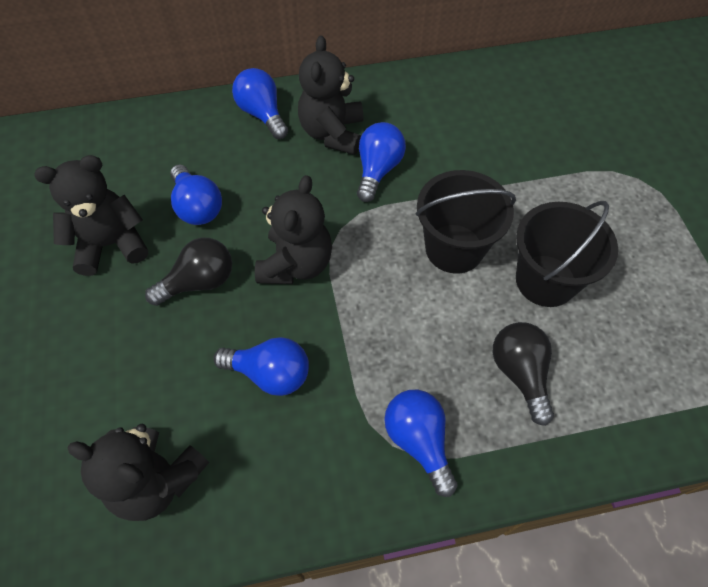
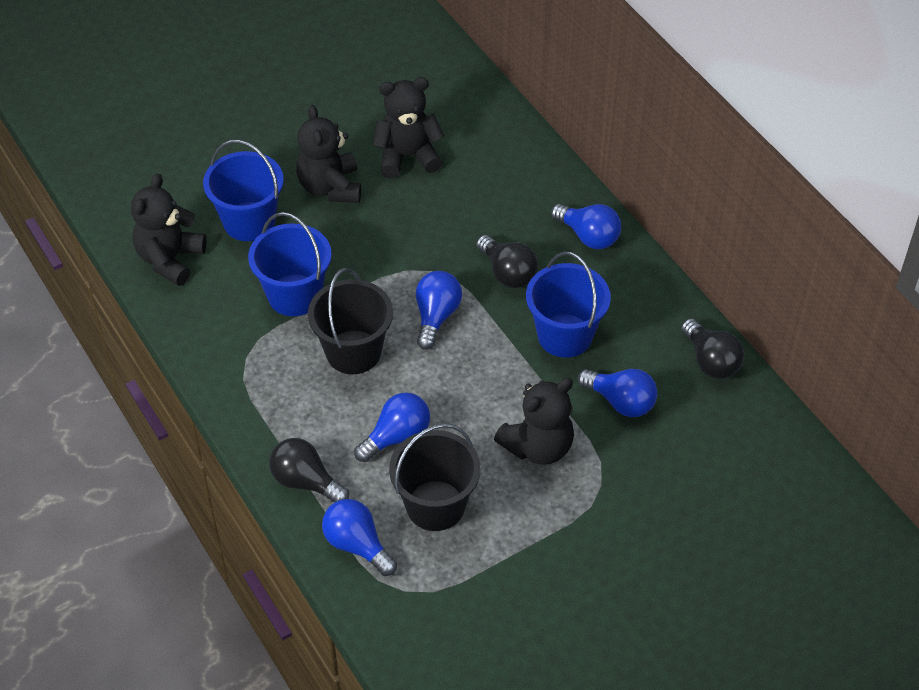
black light bulb: [145,238,232,306] [493,322,554,426] = 2 -> [269,438,349,503] [476,235,538,288] [681,318,744,379] = 3
blue bucket: none = 0 -> [203,140,284,241] [248,212,332,316] [526,252,611,358] = 3

